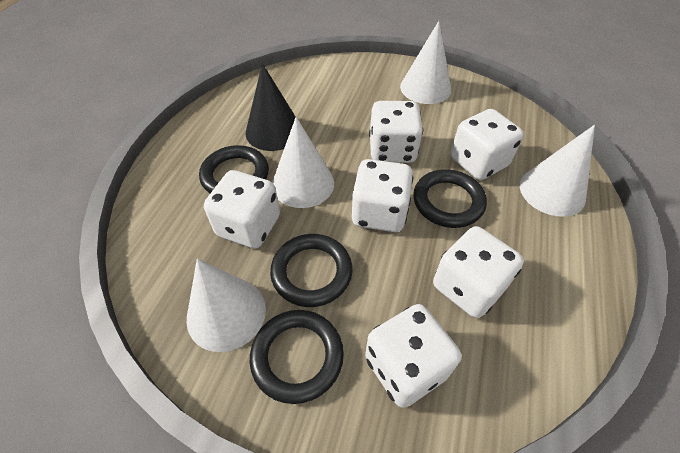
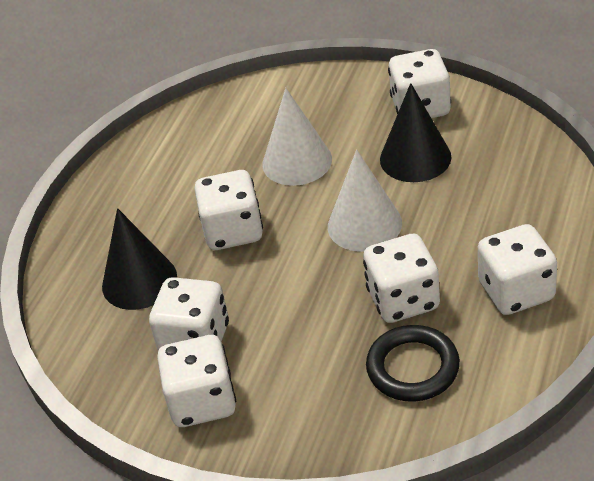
black cone: [245,63,296,151] = 1 -> [102,208,177,310] [380,83,451,182] = 2
black ring: [199,145,269,193] [250,310,344,404] [270,234,353,307] [413,169,487,228] = 4 -> [366,325,460,402] = 1
white cone: [187,258,266,352] [272,117,334,208] [400,21,451,104] [520,125,595,217] = 4 -> [262,88,332,186] [328,150,402,252] = 2

